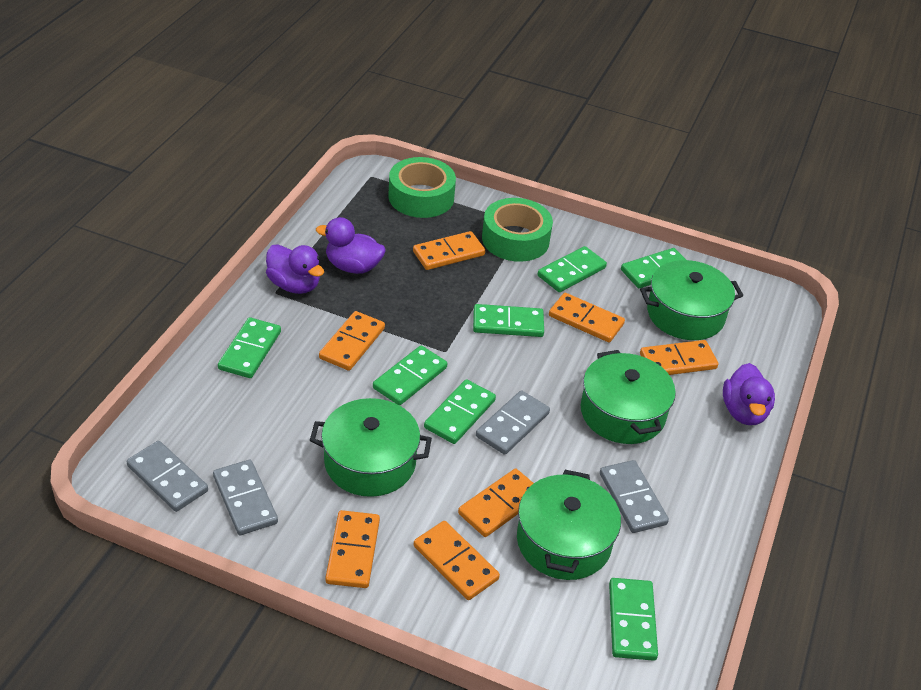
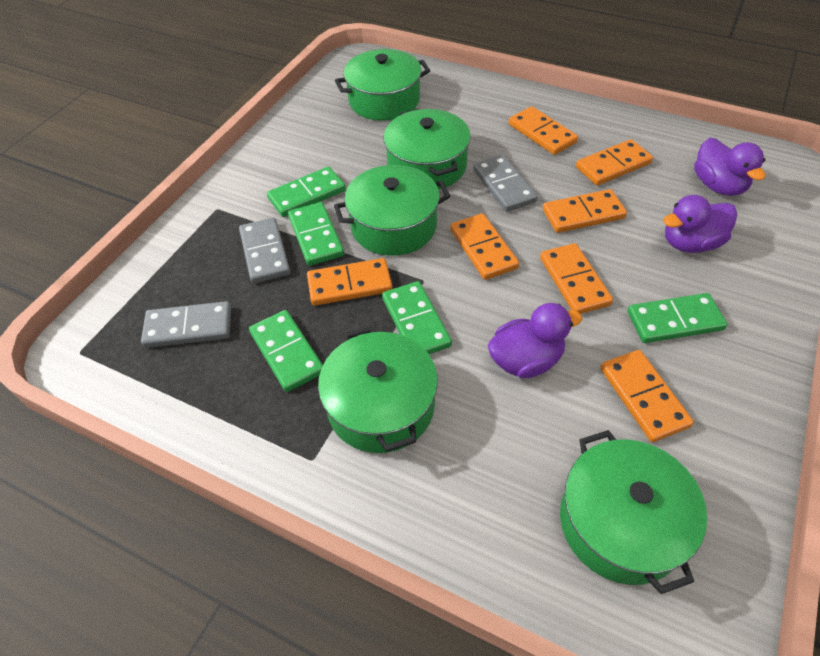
green domino: [218,317,281,378] [373,345,447,405] [424,379,496,444] [473,304,544,337] [538,246,607,292] [609,578,658,661] [621,248,686,288] = 7 -> [249,310,323,392] [267,167,346,217] [288,202,344,266] [382,281,452,354] [627,293,727,343] = 5
green pot: [310,398,432,497] [517,470,621,580] [581,350,676,444] [640,260,743,340] = 4 -> [318,326,438,453] [334,165,450,256] [335,49,430,121] [383,109,471,189] [560,430,707,594] = 5
green tape: [388,157,456,218] [482,198,553,262] = 2 -> none = 0
grey domino: [127,441,208,512] [213,460,278,535] [476,390,550,455] [600,460,669,533] = 4 -> [141,301,231,348] [239,218,290,284] [473,155,538,212] = 3

